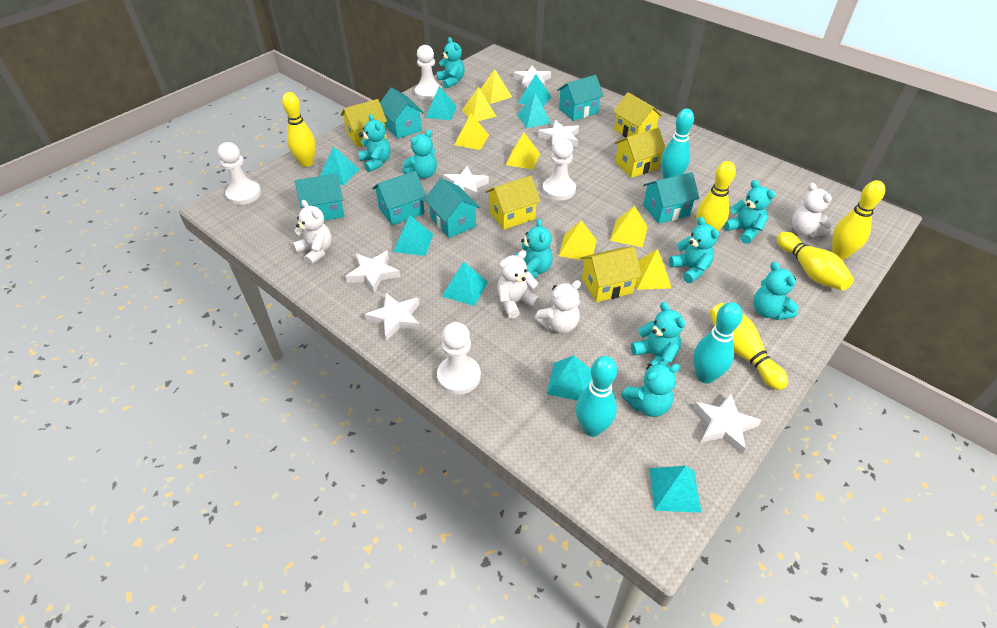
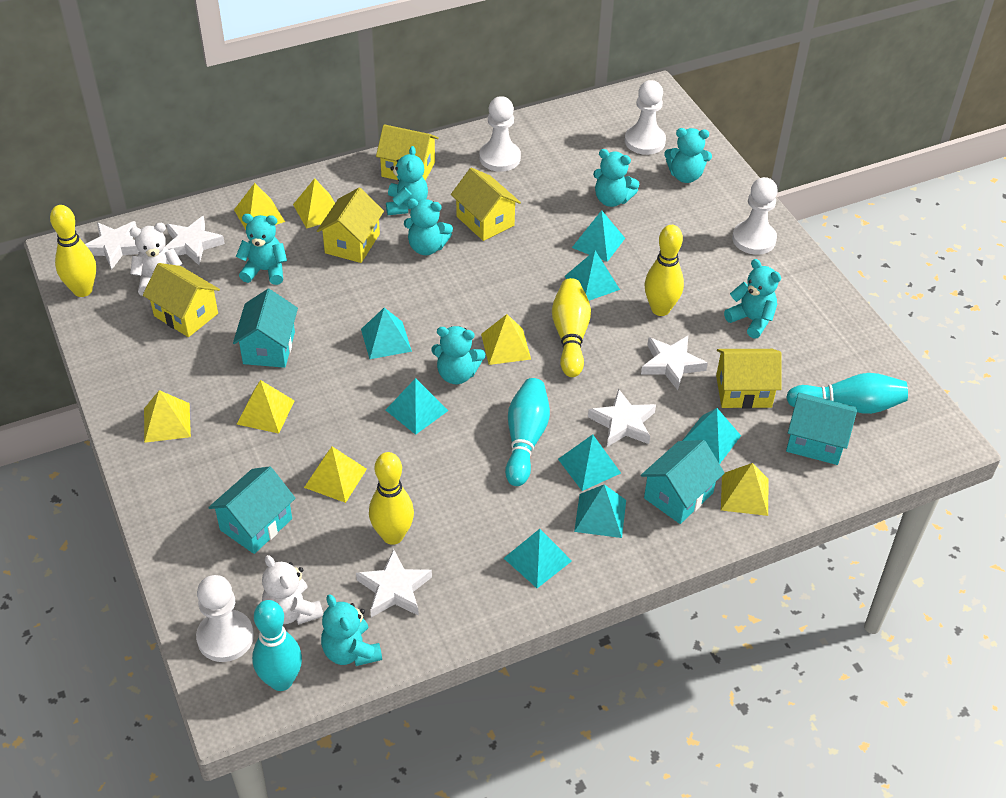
turquoise house: [295,173,345,221] [372,171,426,225] [380,87,424,139] [424,178,480,238] [557,75,604,121] [643,172,700,224] = 6 -> [208,466,296,554] [233,289,298,368] [641,440,725,524] [786,392,857,465] = 4
turquoise teddy bear: [359,114,390,172] [402,130,437,179] [437,37,464,88] [516,219,553,278] [621,363,680,417] [631,302,685,367] [669,217,719,283] [723,180,775,244] [753,262,799,320] = 9 -> [236,214,287,285] [321,594,382,666] [386,146,428,215] [404,198,453,255] [431,326,485,384] [593,149,639,207] [664,128,712,183] [724,259,781,339] = 8
white star: [345,251,400,293] [365,293,420,341] [443,166,489,199] [514,66,551,89] [538,120,579,150] [693,393,762,454] = 6 -> [85,221,139,270] [165,216,225,265] [356,549,432,617] [588,388,656,447] [641,336,708,390] = 5
white teddy bear: [293,200,332,265] [497,250,540,319] [534,280,581,333] [792,183,833,237] = 4 -> [129,223,182,297] [262,555,323,625] = 2
yellow bowling pin: [282,92,316,167] [696,161,736,231] [709,303,788,390] [776,232,854,290] [832,180,885,260] = 5 -> [50,205,96,297] [369,452,414,545] [552,278,591,377] [645,225,684,316] = 4

